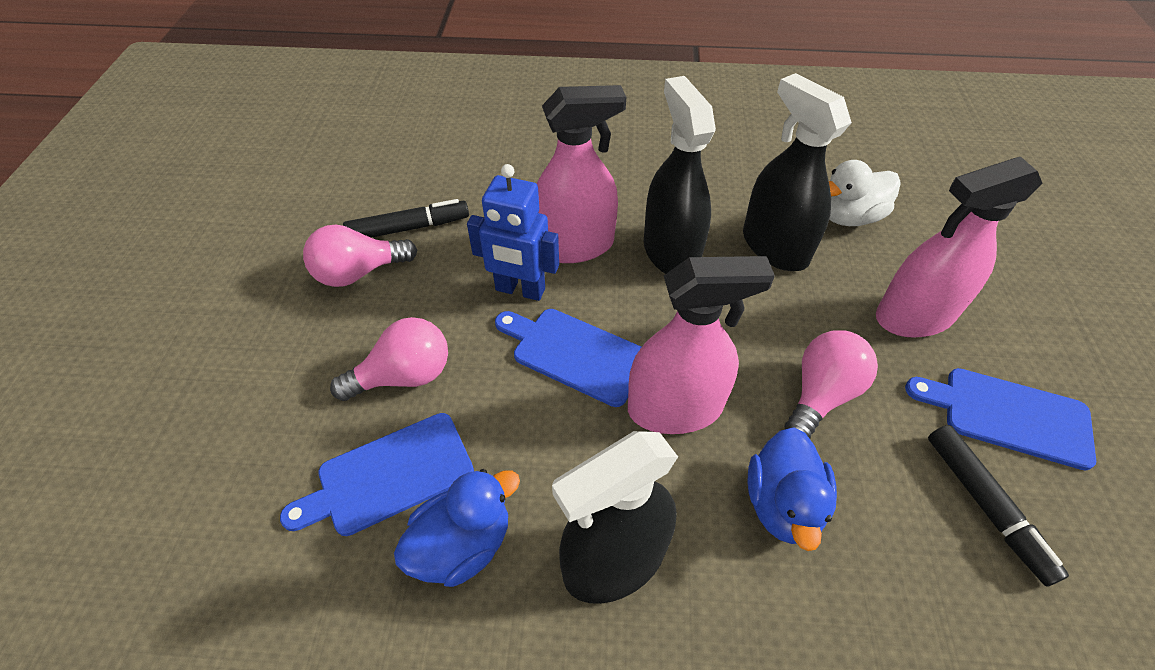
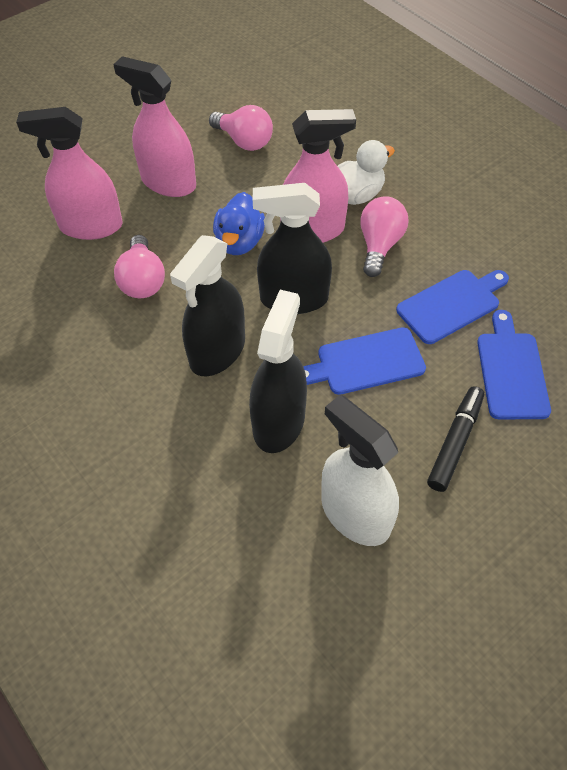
black marker: [343,199,469,238] [928,425,1069,587] = 2 -> [427,386,484,492] = 1
blue duck: [394,469,520,587] [747,428,837,551] = 2 -> [213,192,265,255] = 1
blue robot: [467,164,559,301] = 1 -> none = 0
white spray bottle: none = 0 -> [321,395,399,546] = 1

